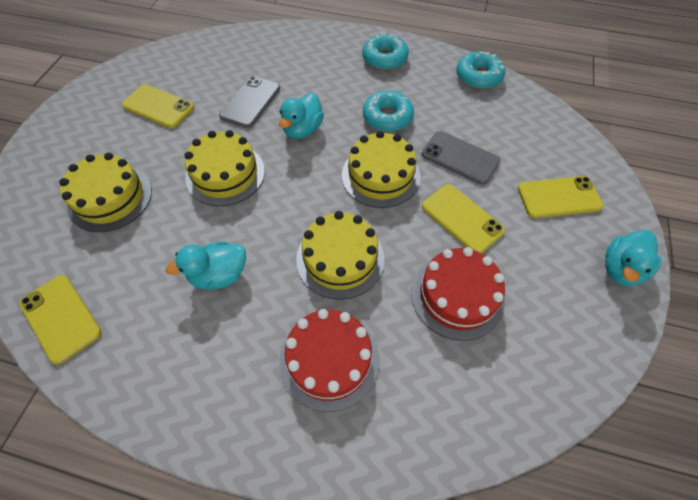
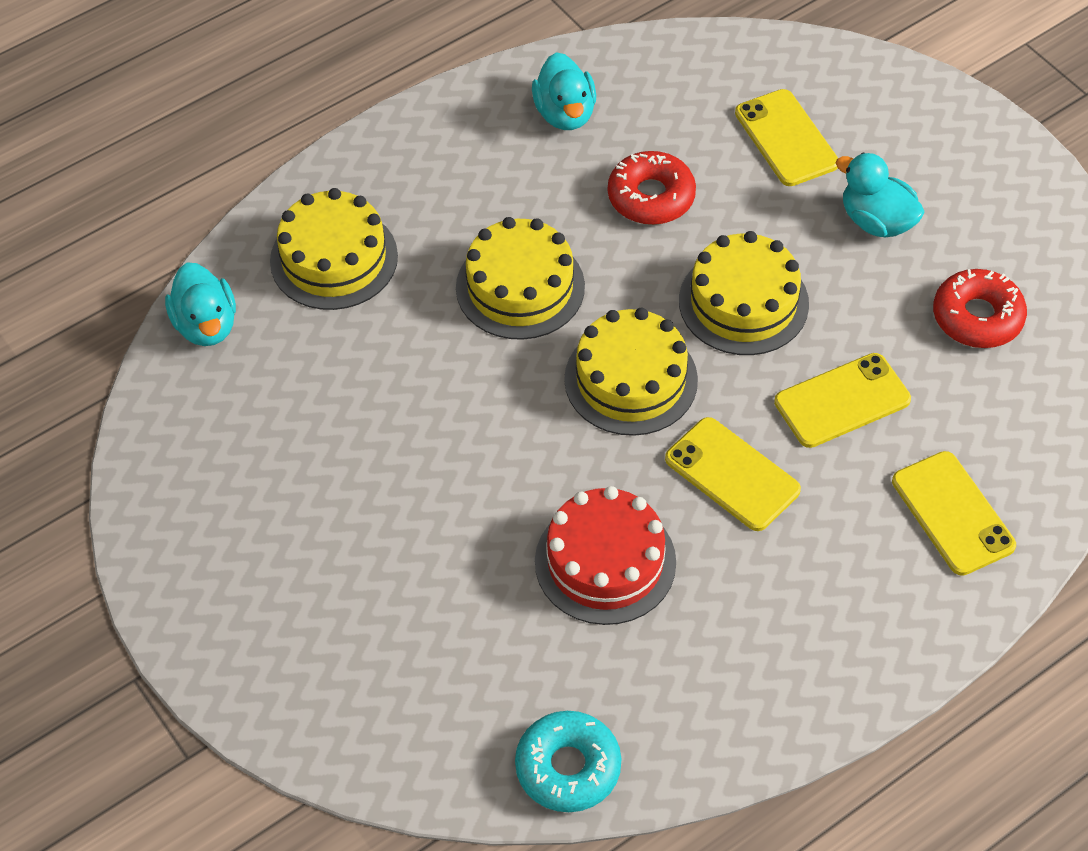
grey phone: [219,76,280,128] [421,131,500,185] = 2 -> none = 0
red cake: [279,309,379,412] [411,247,505,341] = 2 -> [535,486,676,625] = 1
red donut: none = 0 -> [608,151,696,225] [933,269,1027,348] = 2
turquoise donut: [362,32,409,70] [363,90,414,132] [456,51,505,89] = 3 -> [515,711,621,812] = 1

